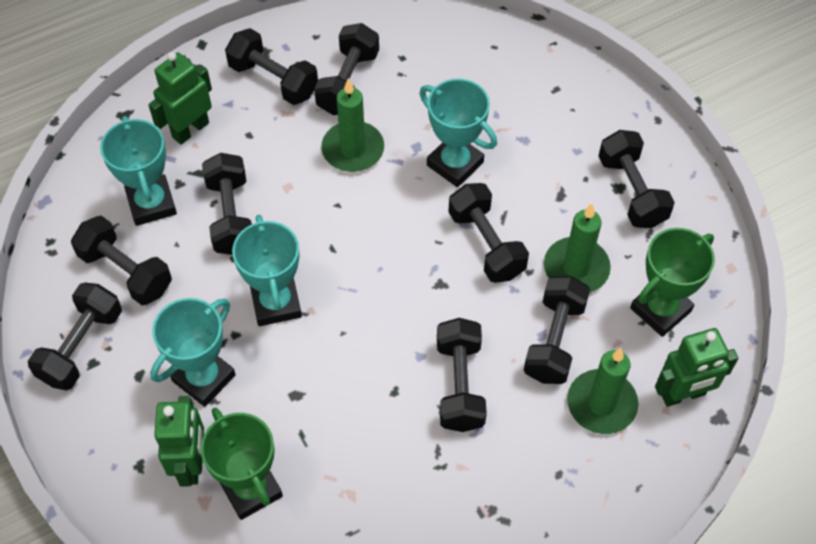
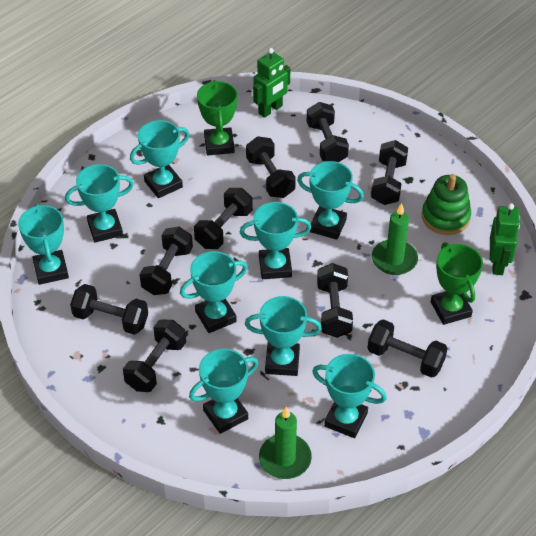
green candle: [321,78,384,172] [544,203,611,293] [567,348,638,434] = 3 -> [259,407,312,479] [372,203,418,275] = 2
green robot: [148,52,212,145] [154,396,204,487] [655,328,738,407] = 3 -> [253,48,290,118] [490,203,520,275] = 2
green stacking toy: none = 0 -> [422,174,471,235] = 1
turquoise trophy: [100,116,177,226] [150,298,236,407] [232,215,302,326] [419,79,497,187] = 4 -> [18,204,69,285] [65,164,134,243] [130,120,190,198] [180,251,248,333] [189,349,258,434] [240,202,311,279] [245,296,322,376] [297,161,364,240] [312,354,387,438] = 9

